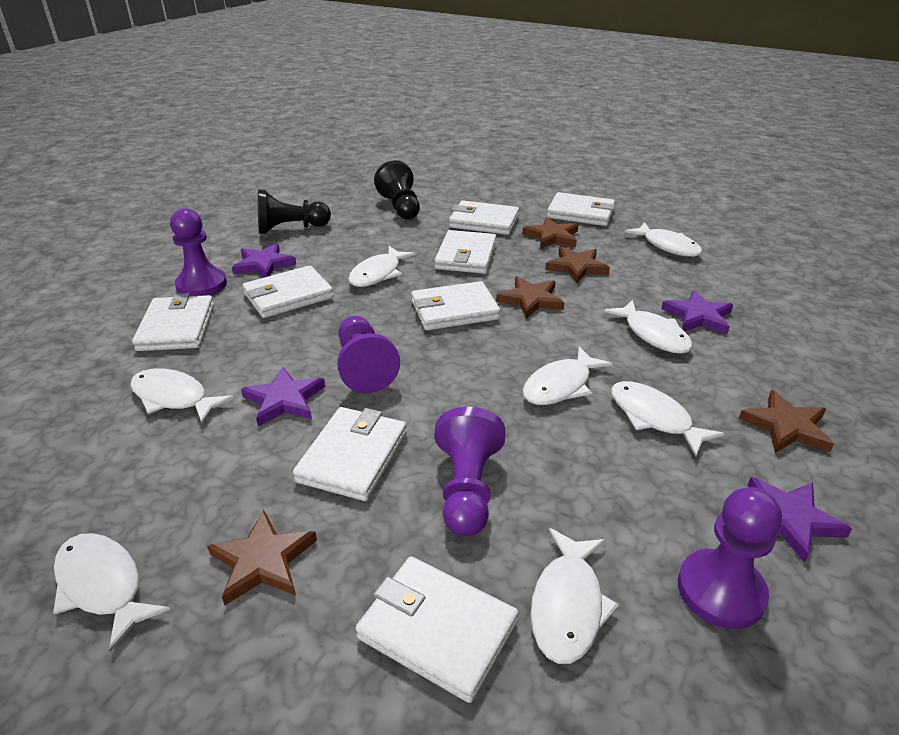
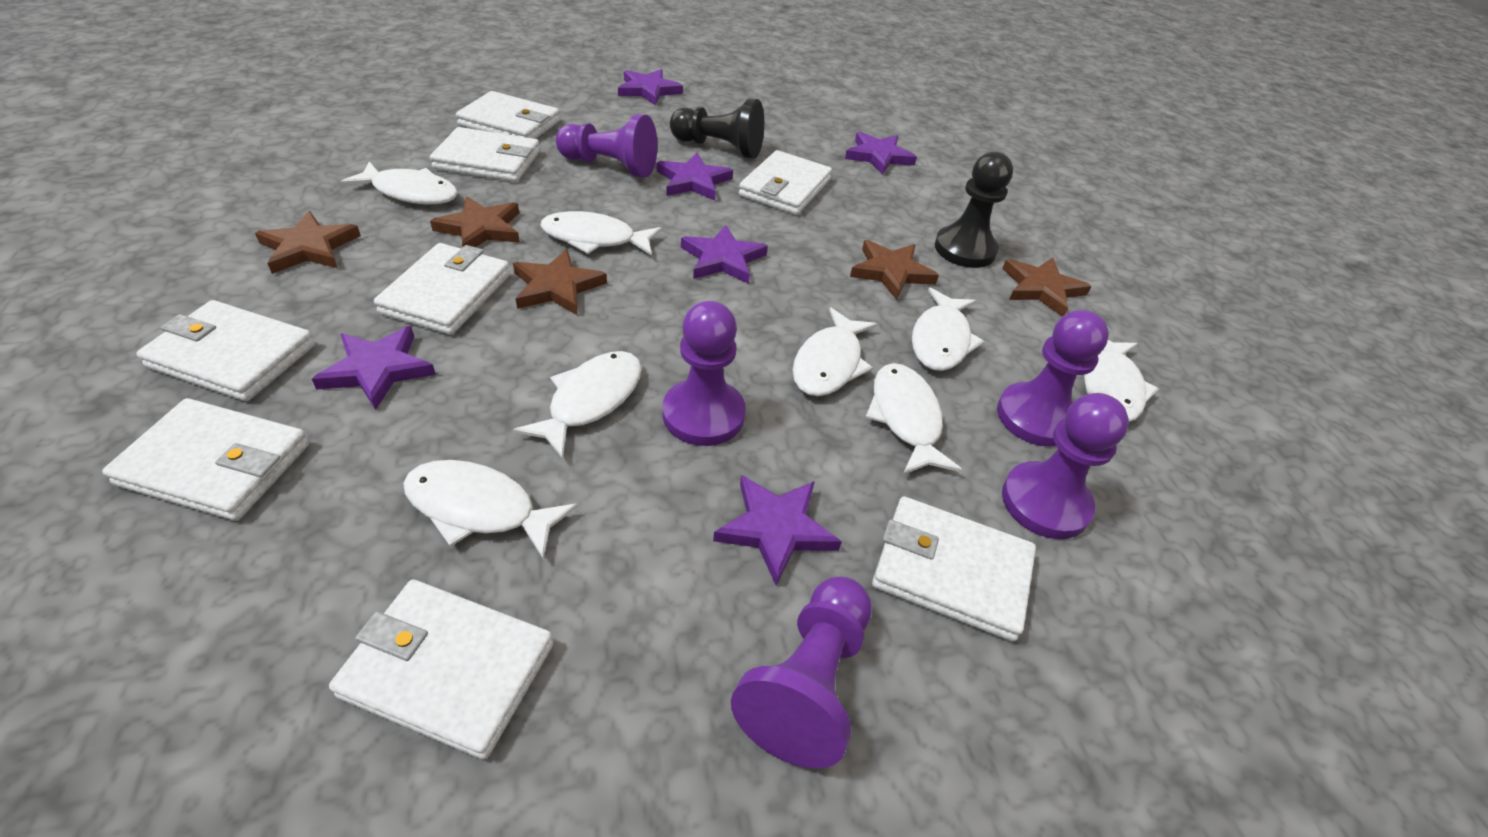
purple pawn: [170,208,227,296] [337,316,400,393] [434,407,505,536] [678,487,782,629] = 4 -> [556,114,657,178] [663,301,746,446] [731,576,872,769] [997,310,1109,447] [1002,393,1129,539] = 5
purple star: [232,243,296,277] [241,367,325,426] [661,290,733,334] [747,477,852,563] = 4 -> [312,326,436,410] [618,69,683,106] [657,153,733,200] [681,225,768,284] [713,475,842,586] [845,132,917,175] = 6

